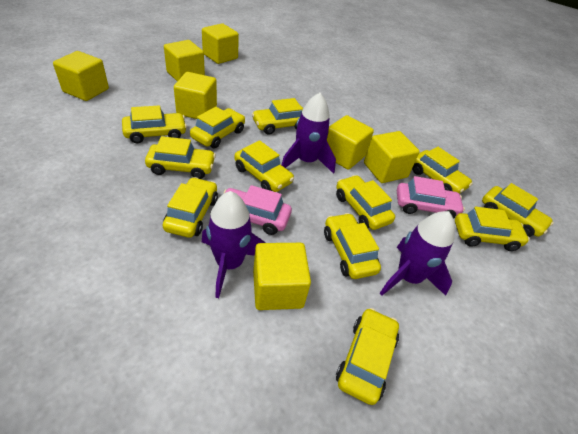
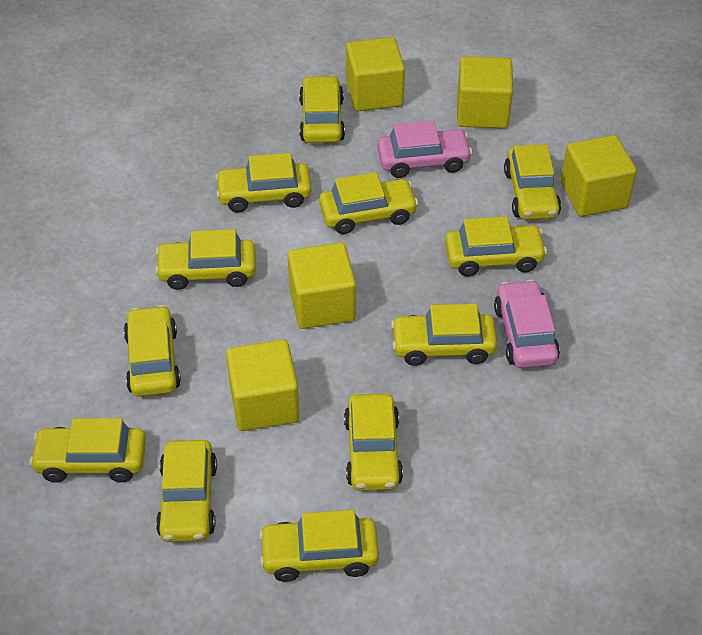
purple rocket: [202,191,266,298] [282,92,336,174] [380,211,455,296] = 3 -> none = 0
yellow cube: [53,51,109,101] [164,40,205,82] [174,72,217,119] [202,24,239,64] [253,243,311,310] [327,115,374,170] [364,131,420,183] = 7 -> [226,340,299,431] [287,243,356,329] [346,37,405,111] [457,56,513,129] [561,135,637,217] = 5

